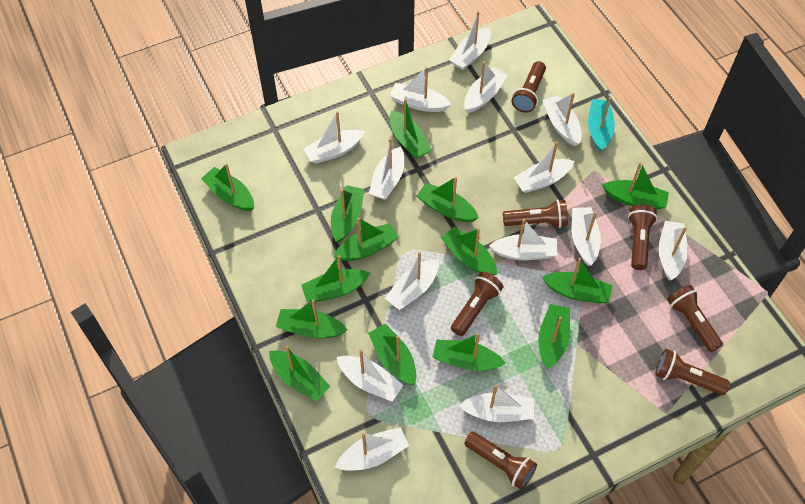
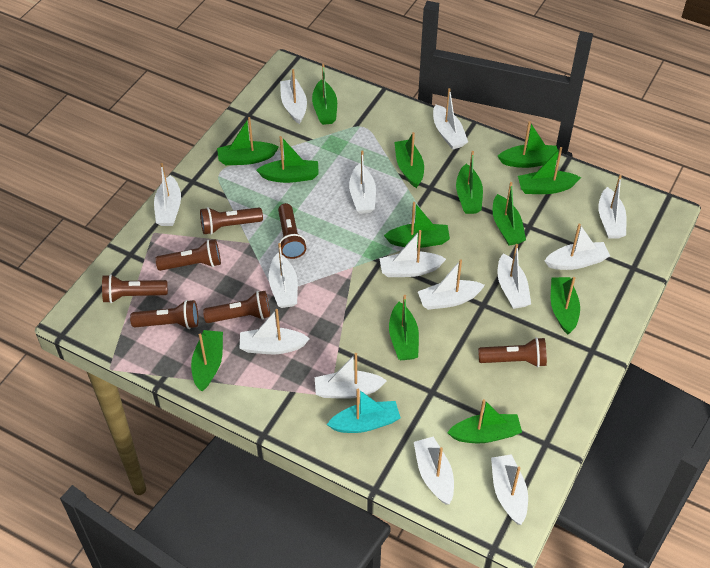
green boat: [201,163,254,211] [269,346,330,402] [276,299,347,338] [301,255,370,302] [331,185,364,243] [334,217,399,261] [368,324,417,385] [390,99,431,159] [417,177,479,222] [432,333,506,371] [441,227,497,276] [538,304,570,369] [542,258,612,303] [602,162,669,210] = 14 -> [191,330,223,391] [217,117,279,165] [256,136,319,183] [312,63,337,125] [384,202,450,248] [389,295,419,360] [394,132,424,188] [447,399,522,443] [456,151,483,214] [493,182,526,246] [498,121,559,168] [518,147,581,194] [551,277,580,335] = 13

